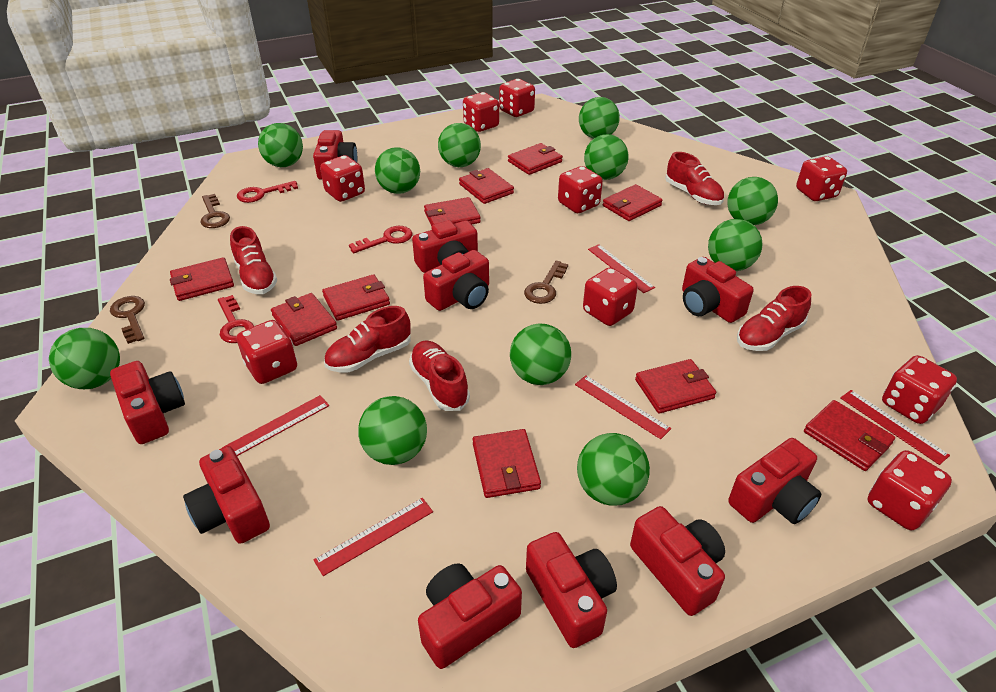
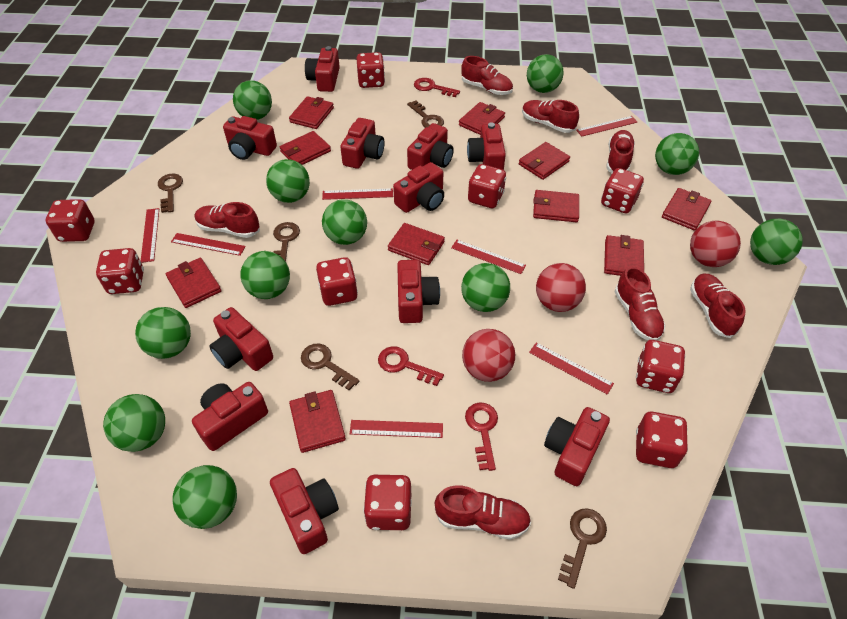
brown key: [110,296,145,344] [200,194,230,228] [524,261,568,304] = 3 -> [158,174,183,213] [273,222,300,262] [301,343,359,391] [407,101,444,128] [558,508,607,589] = 5
red ball: none = 0 -> [462,329,515,382] [536,263,586,312] [690,221,741,267] = 3
red camera: [110,361,185,444] [183,446,270,544] [313,130,357,180] [412,220,478,273] [418,563,522,669] [423,250,489,311] [526,532,617,648] [630,506,725,616] [682,257,754,323] [728,438,822,524] = 10 -> [192,382,268,451] [209,307,273,371] [223,116,277,160] [270,468,339,554] [305,46,340,92] [340,118,384,169] [393,162,444,213] [397,260,440,323] [407,123,454,170] [467,122,506,170] [544,407,610,486] = 11
red ruler: [222,395,329,456] [314,498,433,576] [575,375,671,439] [588,244,655,293] [840,390,950,465] = 5 -> [141,208,159,263] [171,233,246,256] [322,188,393,200] [350,420,443,438] [451,240,526,274] [529,342,614,395] [576,116,637,137] = 7
red shoe: [230,226,277,294] [324,306,411,373] [409,340,470,411] [665,152,724,205] [737,286,811,351] = 5 -> [195,202,260,238] [435,485,531,540] [461,56,513,95] [522,100,579,133] [606,130,635,173] [615,266,666,341] [690,273,746,338] = 7

